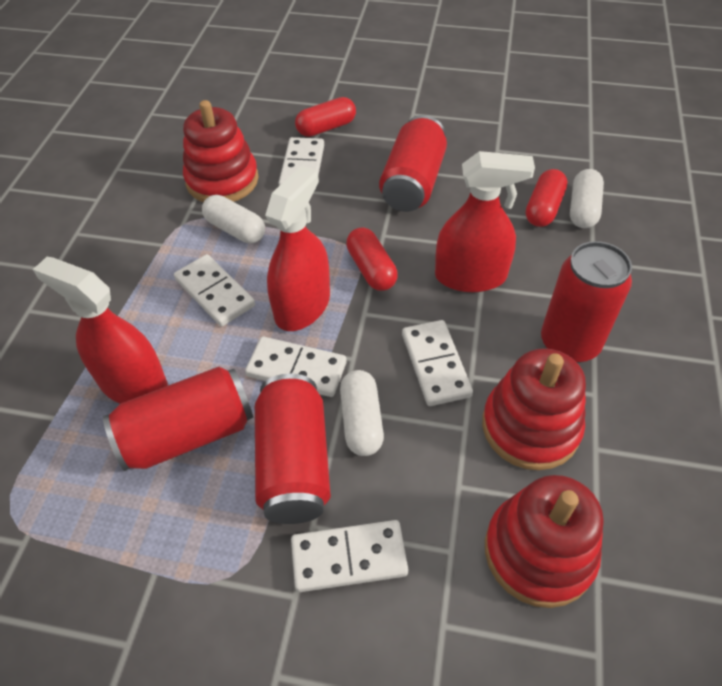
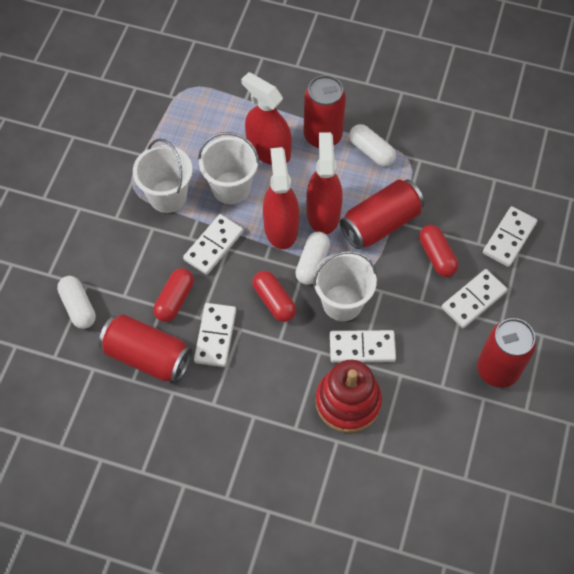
red stacking toy: [183,100,258,202] [482,348,586,470] [485,475,604,608] = 3 -> [315,360,382,433] = 1
white bucket: none = 0 -> [133,139,192,213] [198,132,259,204] [313,251,377,321] = 3

